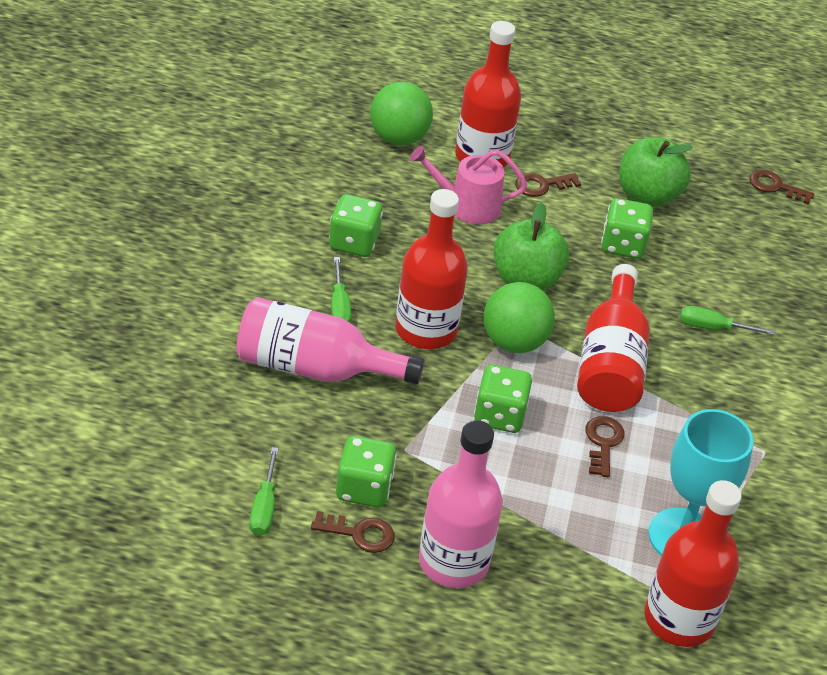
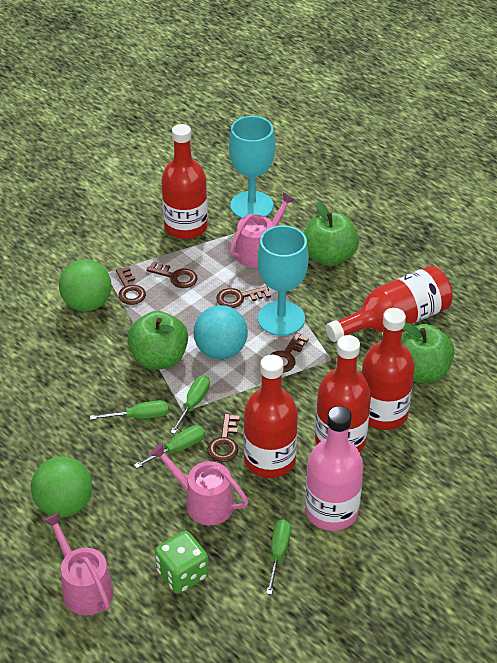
brown key: [311,511,395,553] [515,173,581,197] [586,416,625,477] [749,169,814,204] = 4 -> [116,267,146,305] [146,261,198,288] [207,414,240,462] [216,286,271,308] [270,333,309,373] = 5
green apple: [494,203,569,291] [619,137,693,207] = 2 -> [127,311,188,369] [304,202,359,266] [401,322,455,383] = 3
green dice: [329,194,383,257] [336,436,397,507] [474,365,532,433] [601,198,653,259] = 4 -> [155,531,209,594] = 1
green screwdriver: [250,447,279,536] [331,257,351,323] [680,306,775,335] = 3 -> [90,400,169,420] [134,425,205,468] [170,376,210,434] [266,519,291,595] = 4
pink bottle: [236,297,424,385] [419,420,503,588] = 2 -> [305,406,364,531] = 1
pink watering can: [410,146,527,224] = 1 -> [43,512,114,615] [150,443,248,525] [229,193,295,268] = 3
red bottle: [395,189,468,349] [455,21,521,167] [577,264,650,412] [644,480,742,647] = 4 -> [161,124,208,239] [244,354,298,478] [315,335,371,452] [325,265,453,342] [362,308,415,430] = 5
turquoise ball: none = 0 -> [193,305,248,359] = 1
turquoise goblet: [648,409,754,556] = 1 -> [229,116,275,218] [257,225,309,336] = 2

